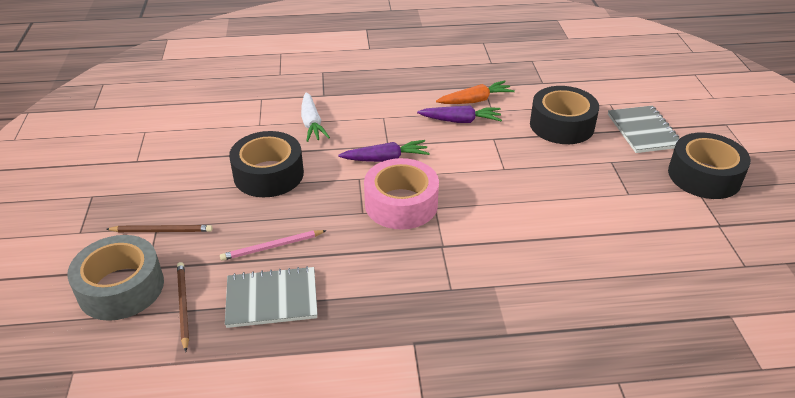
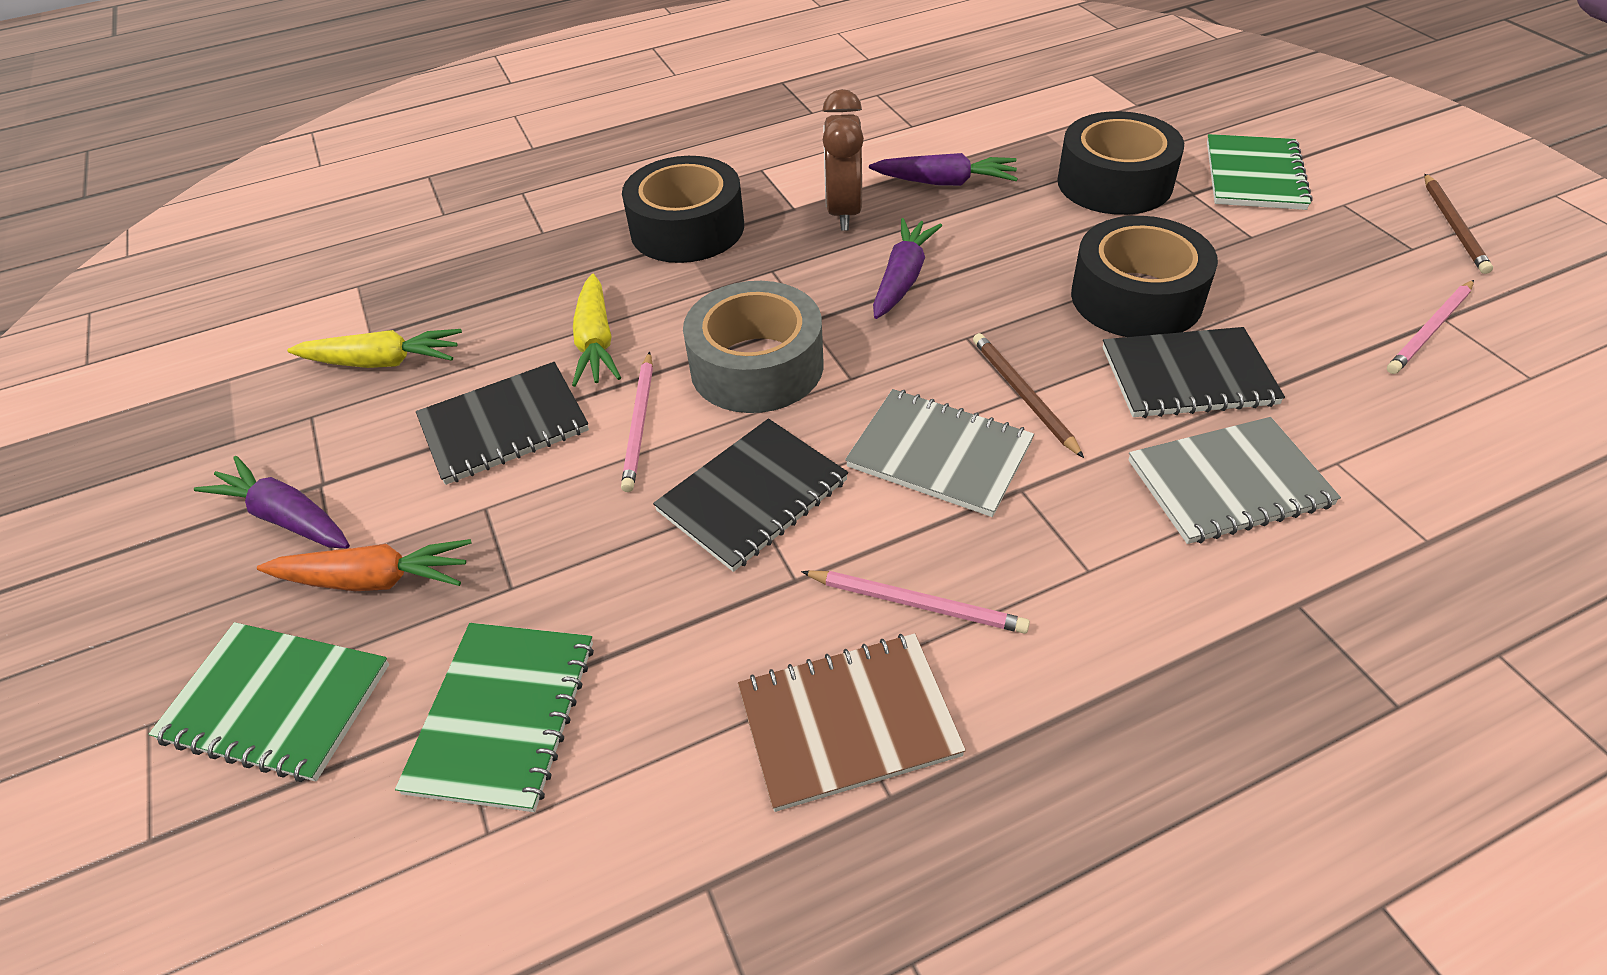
black notebook: none = 0 -> [416,362,589,485] [653,419,848,572] [1103,327,1285,418] = 3
brown clock: none = 0 -> [822,89,864,231] = 1
brown notebook: none = 0 -> [738,634,966,812] = 1
green notebook: none = 0 -> [149,622,389,782] [395,623,594,812] [1207,134,1312,210] = 3
pink pencil: [220,230,327,261] = 1 -> [621,352,653,492] [801,570,1030,634] [1387,280,1474,374] = 3
pink tape: [364,158,439,230] = 1 -> none = 0
purple carrot: [338,140,430,162] [417,106,502,123] = 2 -> [194,456,350,548] [869,153,1018,186] [873,218,942,319] = 3
white carrot: [301,92,330,142] = 1 -> none = 0
yellow carrot: none = 0 -> [287,329,462,368] [572,274,621,387] = 2

